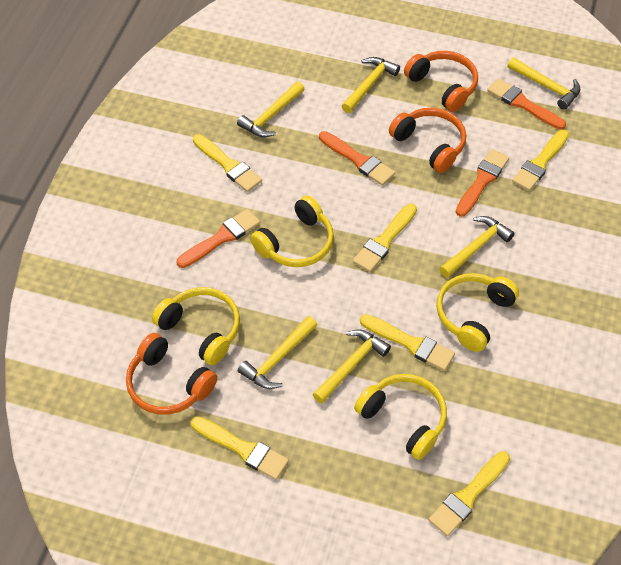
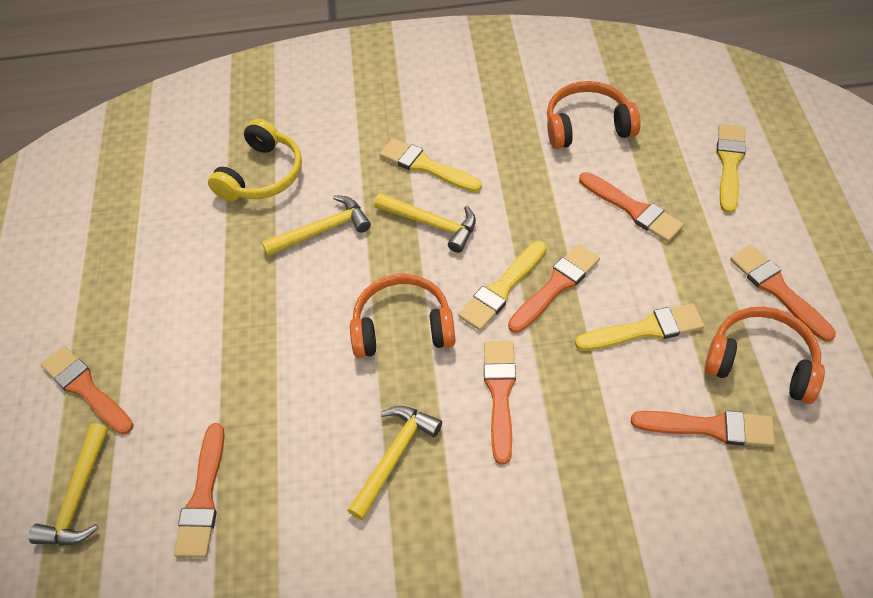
orange brush: [177,209,260,268] [319,131,395,186] [456,149,509,217] [487,78,566,130] = 4 -> [41,346,134,435] [174,423,225,558] [484,341,516,465] [508,244,600,333] [579,172,684,242] [631,410,775,447] [730,245,836,342] = 7
yellow brush: [191,416,289,480] [193,134,262,192] [353,204,417,272] [360,314,455,371] [429,451,510,536] [512,130,569,191] = 6 -> [380,138,482,192] [458,241,547,331] [575,303,704,351] [717,124,746,214] = 4
yellow hammer: [237,82,304,137] [238,316,317,389] [312,329,391,404] [342,57,400,113] [439,216,515,278] [507,57,580,110] = 6 -> [29,423,108,546] [262,195,371,256] [347,406,442,520] [374,193,476,253] = 4
yellow headphones: [152,287,240,365] [250,195,334,267] [354,374,447,460] [436,273,519,352] = 4 -> [208,118,302,201] = 1

